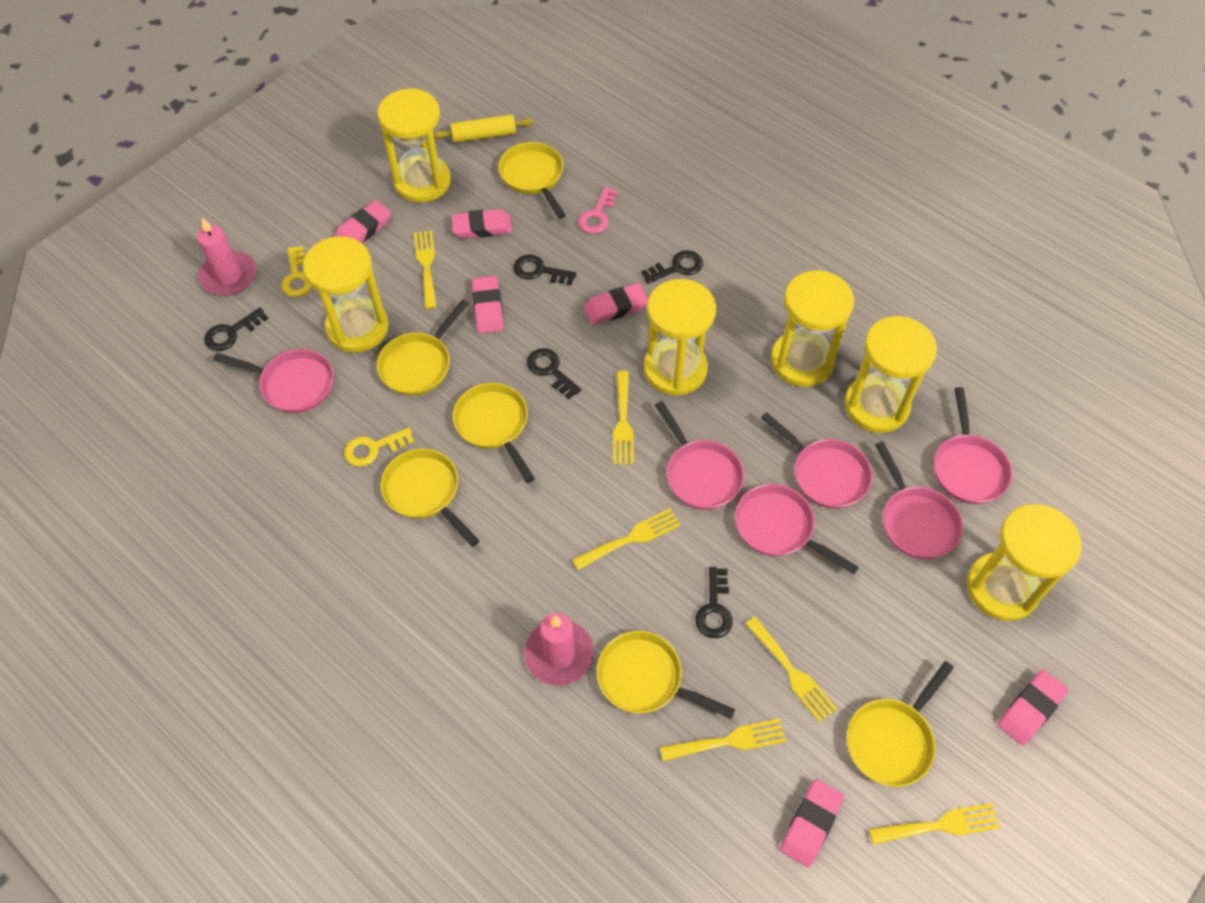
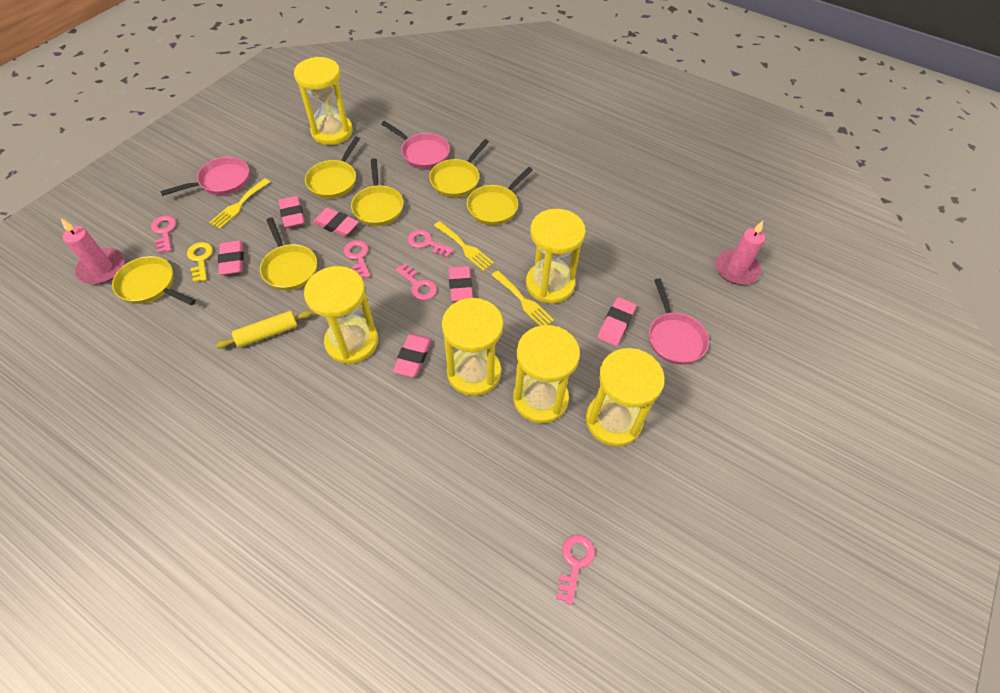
black key: [204,307,268,351] [513,254,577,285] [527,348,581,399] [641,250,703,284] [695,567,733,638] = 5 -> none = 0
pink key: [578,187,618,234] = 1 -> [151,216,176,253] [344,240,370,278] [395,263,437,300] [407,229,454,258] [556,535,595,605] = 5
pink pan: [213,349,334,413] [655,401,744,510] [735,484,859,574] [761,412,873,509] [875,441,963,559] [934,387,1012,504] = 6 -> [160,157,249,196] [381,121,450,169] [649,278,709,364] = 3
yellow fork: [414,230,437,309] [572,509,681,570] [613,371,634,464] [660,719,786,761] [745,617,837,723] [869,803,1000,845] = 6 -> [209,178,270,229] [434,221,494,271] [492,271,554,326] = 3
yellow key: [281,246,312,297] [344,428,414,467] = 2 -> [187,242,213,282] = 1

